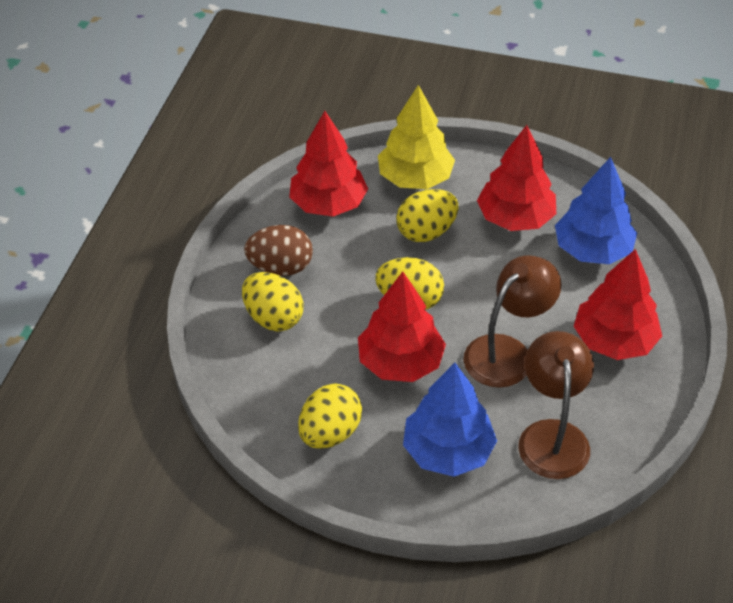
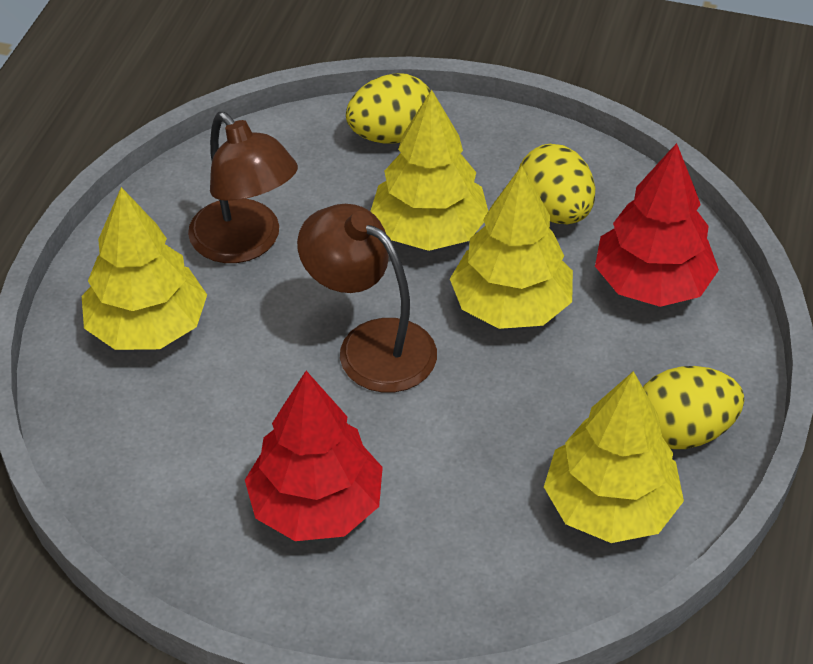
blue tree: [403,363,497,477] [555,157,637,264] = 2 -> none = 0
brown egg: [244,225,313,276] = 1 -> none = 0
red tree: [289,111,368,217] [358,272,446,382] [477,125,556,231] [574,249,662,360] = 4 -> [245,371,383,541] [595,143,719,307] = 2
yellow egg: [242,272,303,331] [298,383,362,449] [375,257,444,310] [396,189,458,242] = 4 -> [346,73,430,144] [519,144,595,224] [643,366,744,449] = 3
yellow tree: [378,85,455,189] = 1 -> [82,187,207,350] [370,90,488,251] [450,166,573,329] [544,371,684,543] = 4

